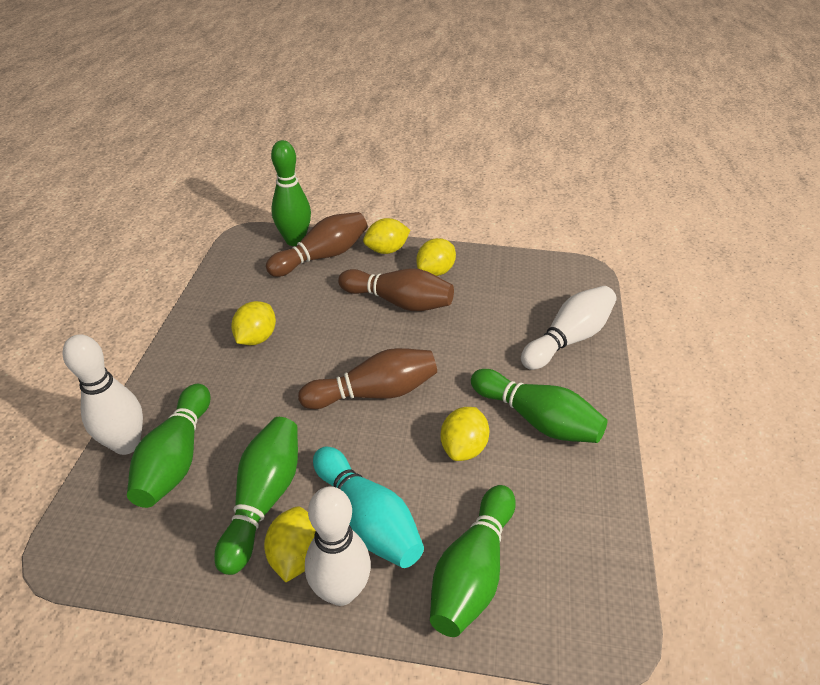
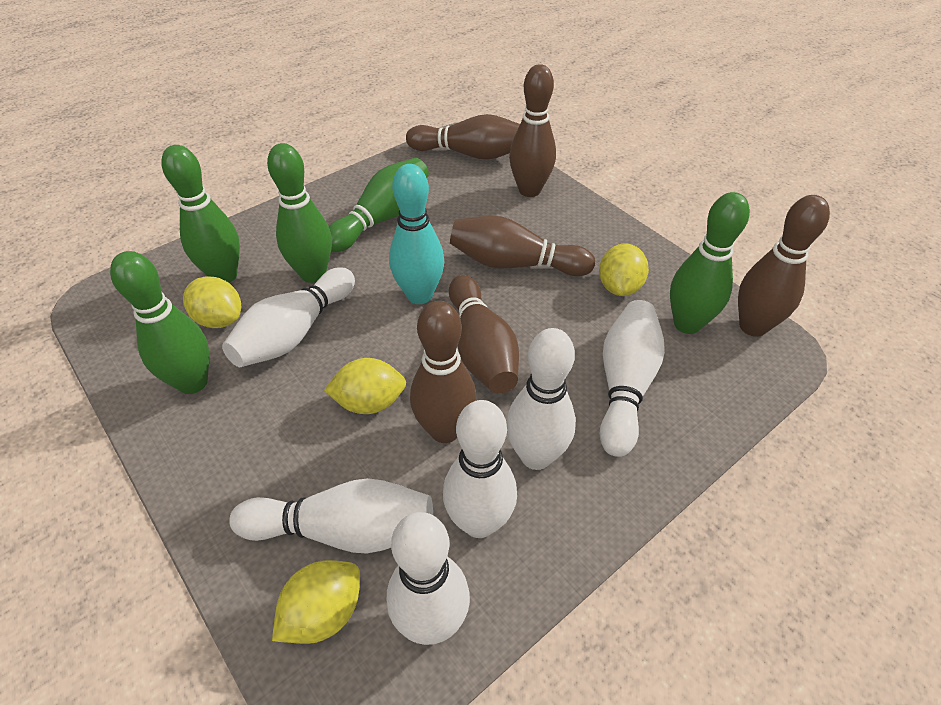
brown bowling pin: [266,212,367,277] [298,348,437,409] [338,268,454,311] = 3 -> [406,114,520,160] [410,301,477,443] [449,275,519,394] [450,216,595,276] [509,64,556,197] [738,195,830,337] = 6
white bowling pin: [63,334,143,455] [305,487,371,606] [521,286,617,370] = 3 -> [222,267,355,367] [229,478,433,554] [387,512,470,645] [443,400,517,538] [506,328,576,470] [600,300,665,457] = 6
yellow lemon: [231,301,276,345] [264,506,316,582] [363,218,410,254] [416,238,456,276] [441,407,489,461] = 5 -> [183,276,241,328] [272,560,360,644] [324,358,406,414] [599,244,649,296] = 4

